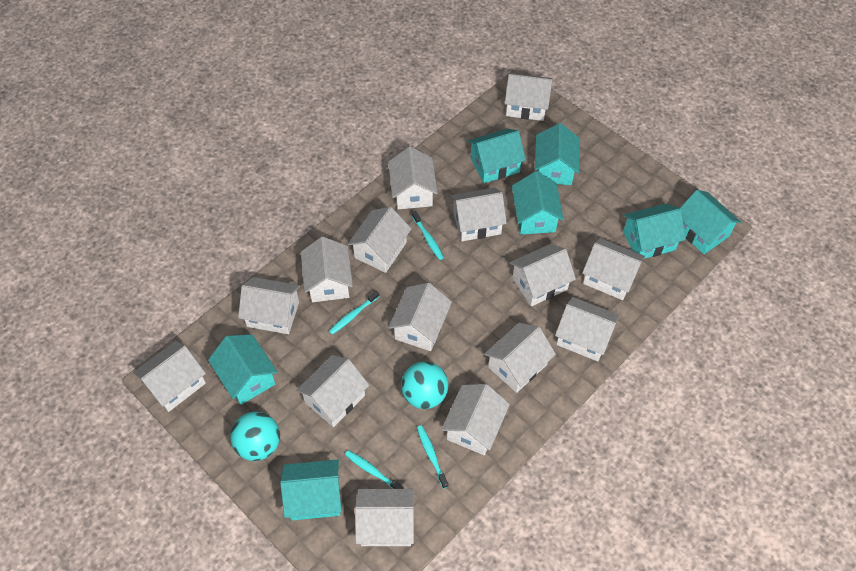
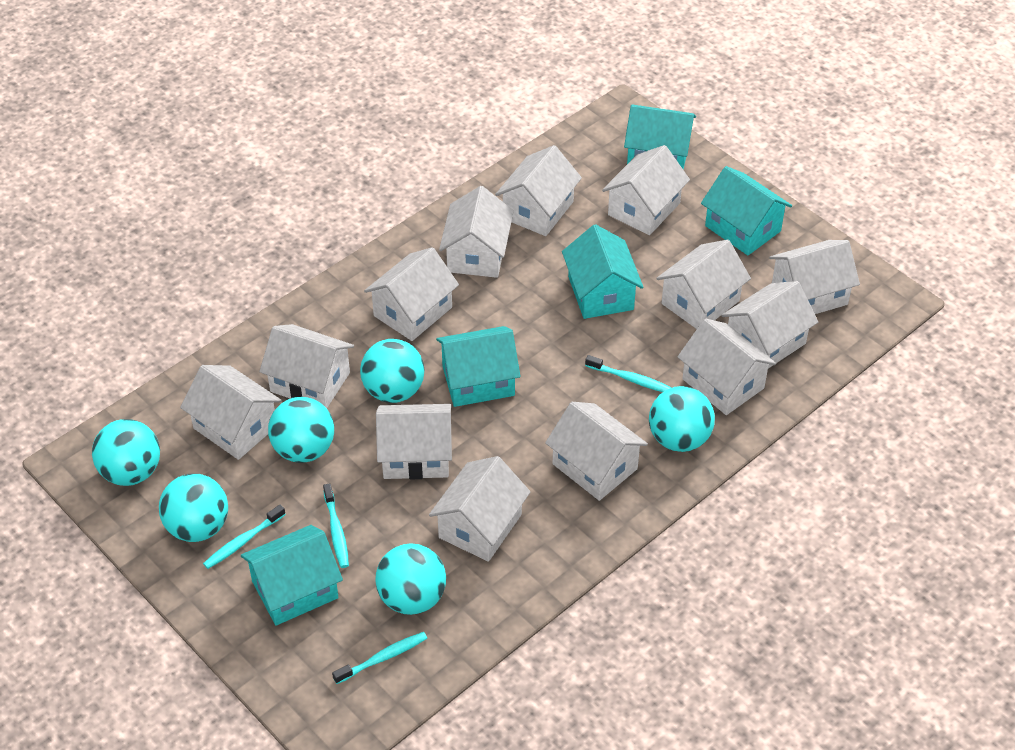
turquoise ball: [230,411,280,461] [401,362,448,409] = 2 -> [92,419,160,486] [159,474,228,542] [268,397,334,463] [360,339,424,403] [375,543,446,615] [649,386,715,452] = 6
turquoise house: [208,334,278,405] [280,459,342,520] [468,129,526,183] [512,171,564,235] [535,123,580,185] [623,204,686,259] [680,190,741,254] = 7 -> [241,525,343,626] [436,326,521,407] [562,224,644,319] [624,105,696,169] [701,166,792,255] = 5
white house: [133,341,206,412] [238,277,300,334] [296,355,369,427] [301,237,353,302] [347,207,412,273] [355,489,414,546] [388,147,438,209] [388,283,452,351] [441,384,510,455] [450,188,507,241] [484,323,556,393] [505,73,552,121] [510,244,576,306] [555,297,620,361] [582,238,645,300] = 15 -> [180,365,281,460] [259,324,354,408] [364,247,459,341] [376,404,452,479] [429,456,530,562] [439,186,514,278] [495,145,582,236] [545,402,648,501] [602,145,690,235] [656,240,751,329] [678,318,776,415] [721,281,818,369] [769,240,860,314] = 13

